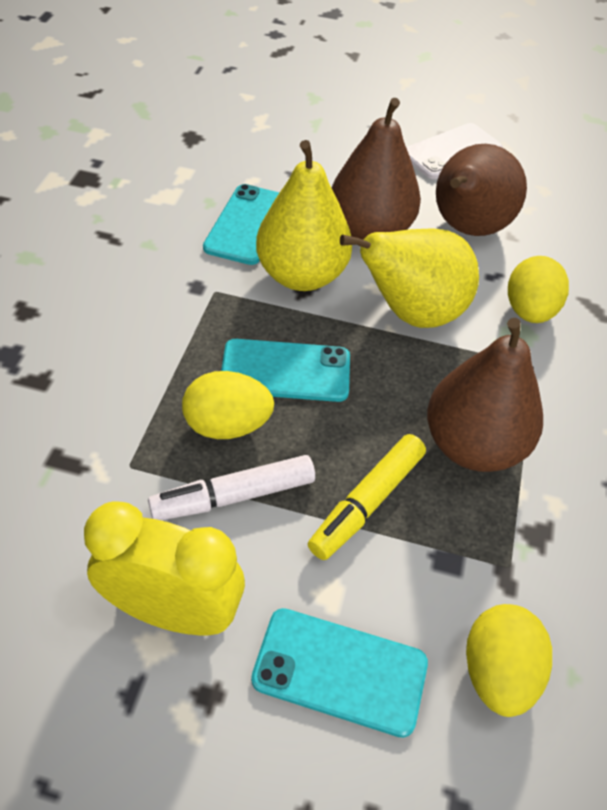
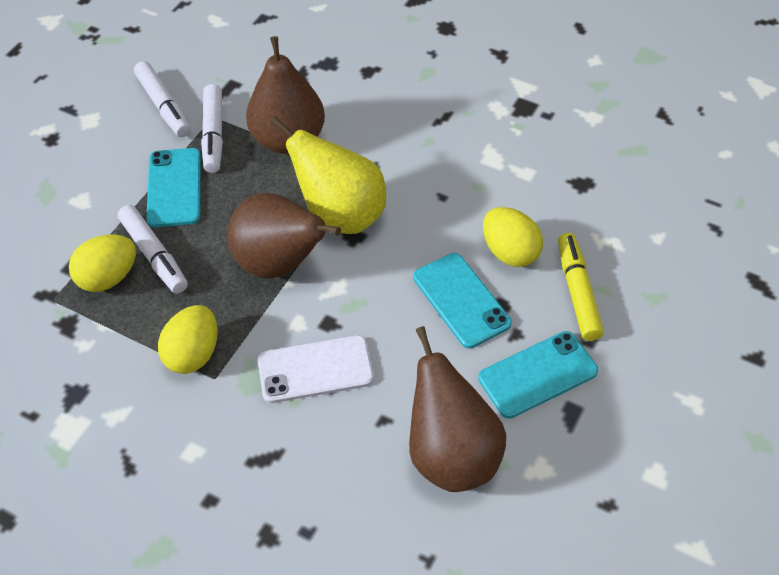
white marker: [148,455,315,520] = 1 -> [118,205,188,294] [134,61,191,137] [201,84,223,173] = 3
yellow clock: [84,501,245,636] = 1 -> none = 0
yellow pear: [256,140,352,291] [340,228,479,328] = 2 -> [271,117,386,234] = 1

